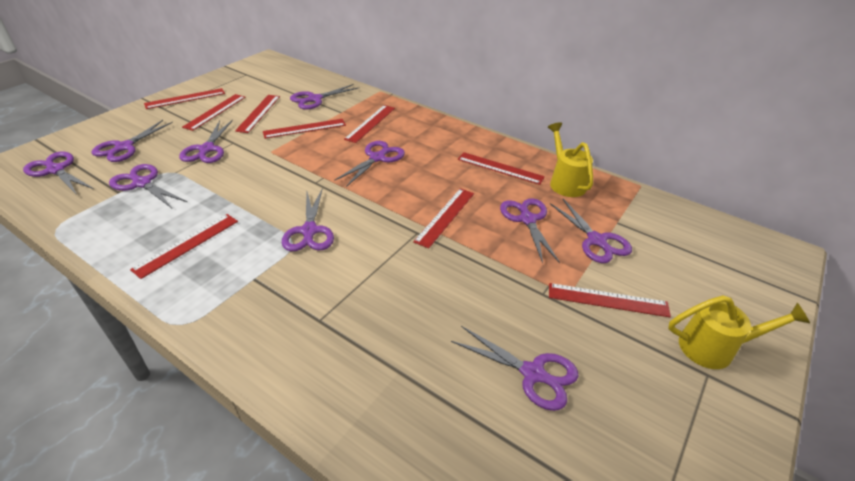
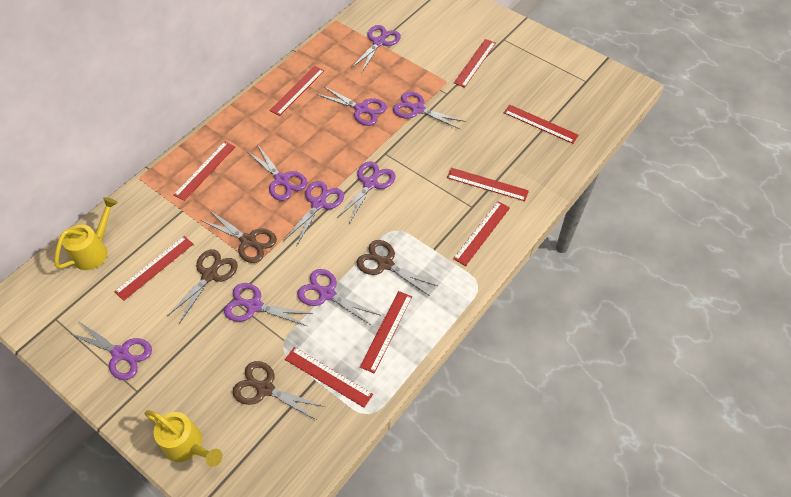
brown scissors: none = 0 -> [167,249,238,322] [201,211,277,263] [233,361,325,421] [356,240,437,296] = 4
purple scissors: [23,152,94,195] [91,120,173,162] [109,164,187,208] [179,120,233,163] [282,189,334,251] [290,84,360,110] [334,141,405,187] [451,326,578,411] [500,198,560,263] [550,199,632,263] = 10 -> [68,321,152,380] [224,283,313,326] [248,144,307,201] [284,181,344,246] [297,269,381,326] [317,86,387,126] [337,161,396,224] [351,25,401,72] [393,91,466,130] = 9

